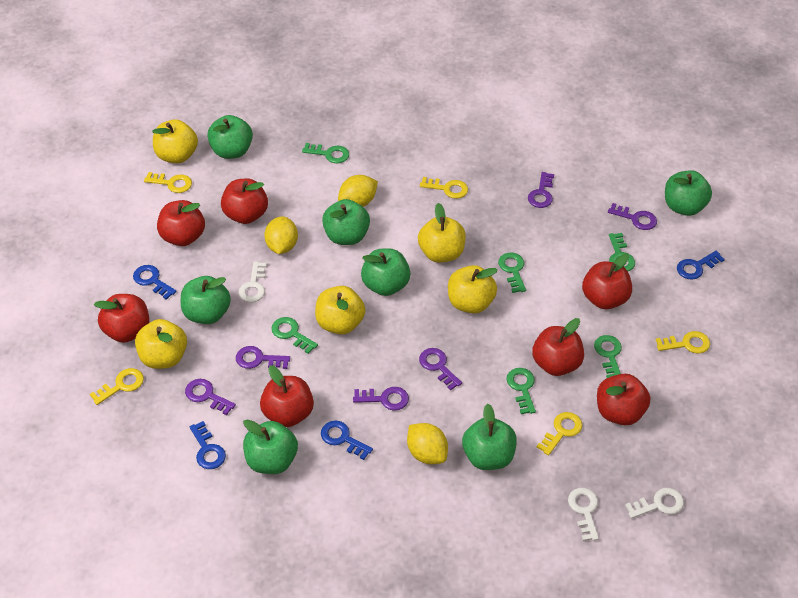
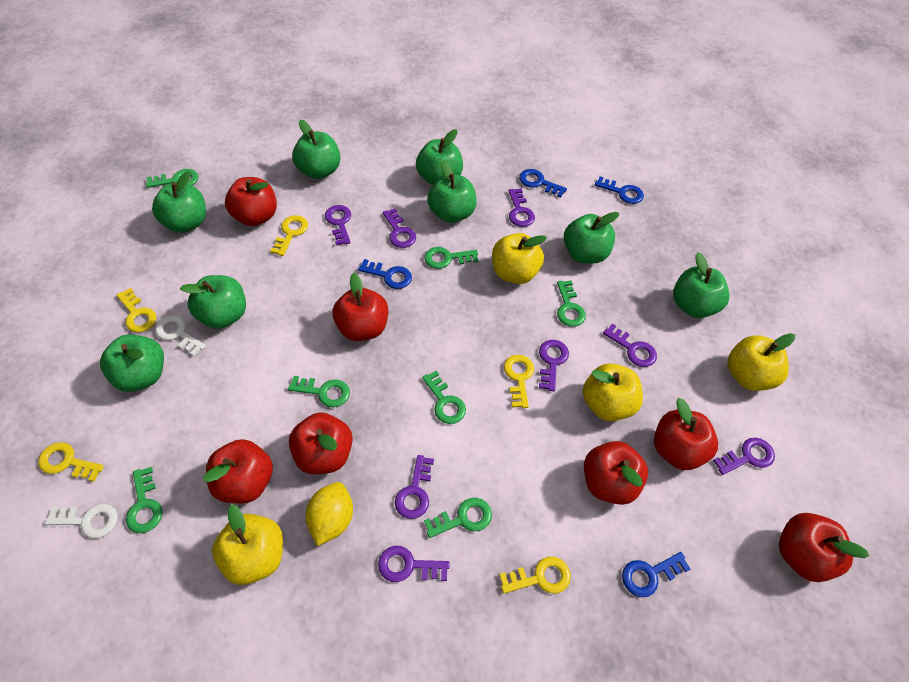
green apple: [181,276,231,324] [207,115,253,159] [243,419,298,474] [322,199,370,245] [361,248,410,296] [462,404,517,470] [665,170,712,216] = 7 -> [100,334,164,392] [152,171,206,233] [180,275,246,329] [292,120,341,179] [416,129,463,185] [427,161,476,223] [564,212,619,264] [673,252,730,318] = 8
green key: [271,317,318,354] [302,143,349,163] [498,253,526,293] [507,368,536,414] [594,335,622,378] [609,233,635,271] = 6 -> [126,467,163,533] [146,169,198,188] [288,376,350,407] [422,371,466,424] [424,498,492,538] [425,247,478,269] [557,280,586,327] = 7
purple key: [185,379,236,415] [236,346,290,369] [353,387,409,410] [419,348,462,391] [528,172,554,208] [608,203,657,230] = 6 -> [325,205,351,246] [378,546,450,582] [382,208,416,248] [395,455,434,519] [508,188,535,227] [539,340,569,391] [603,324,657,367] [713,438,775,475] = 8
white key: [239,261,267,302] [568,488,599,541] [625,488,684,519] = 3 -> [45,504,118,538] [155,315,206,356] = 2
yellow apple: [135,319,187,369] [153,119,198,163] [315,286,365,335] [418,203,466,263] [448,265,498,314] = 5 -> [212,504,283,585] [492,233,547,284] [583,363,643,421] [727,333,795,391] = 4
yellow lemon: [264,216,298,254] [338,175,378,207] [407,423,448,464] = 3 -> [305,482,353,546] = 1

